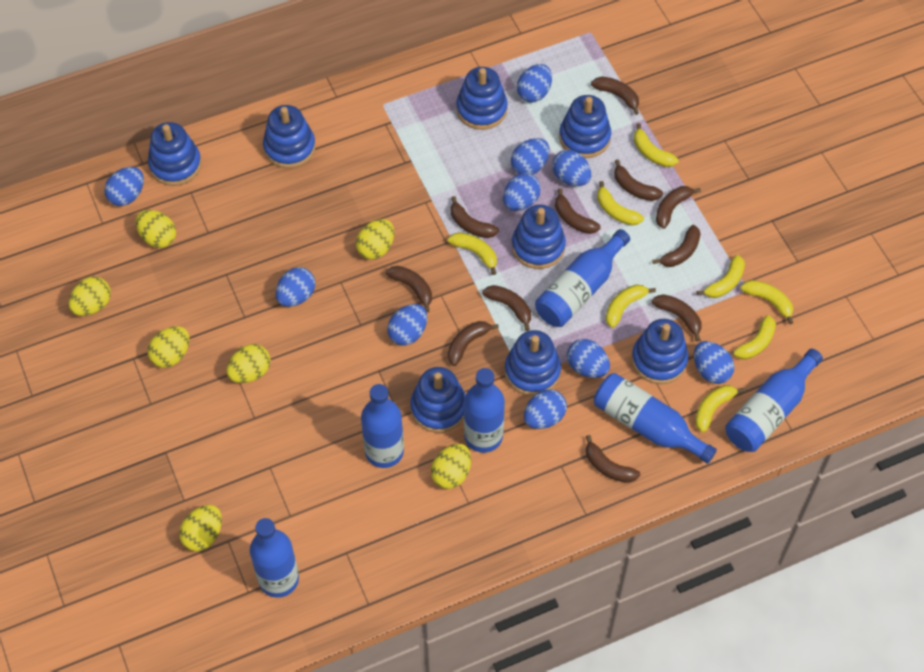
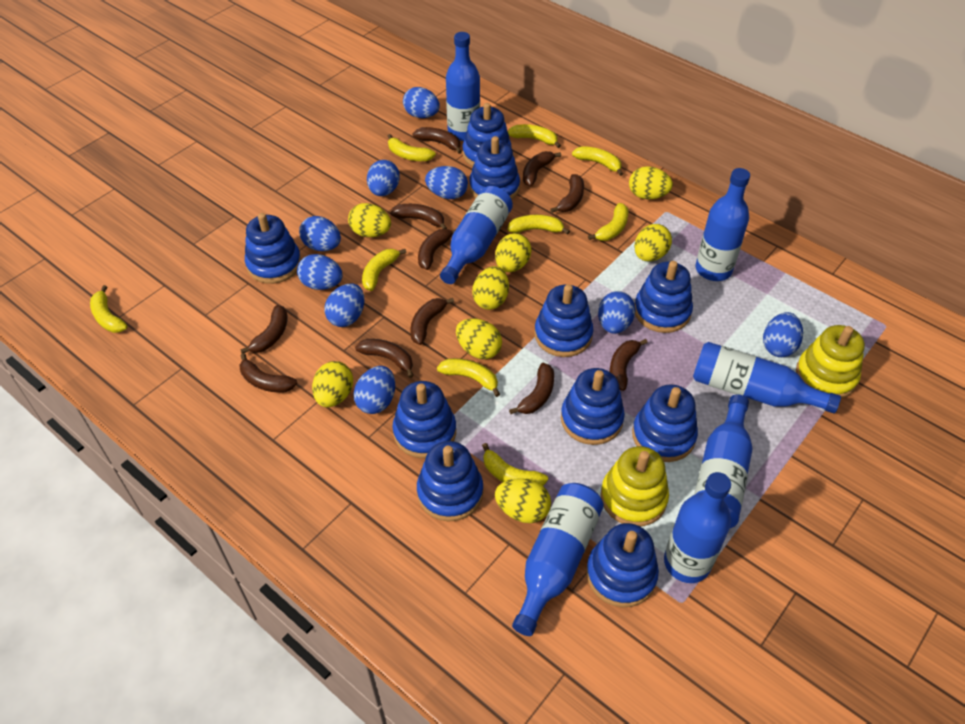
blue bottle: [250,518,299,598] [361,384,404,468] [464,368,505,453] [535,229,630,327] [594,373,717,464] [725,349,823,452] = 6 -> [440,186,513,284] [446,32,480,141] [512,483,604,636] [664,472,731,583] [693,342,841,413] [694,394,752,528] [696,168,750,281] = 7
blue egg: [104,167,144,206] [276,267,315,307] [387,304,427,346] [503,173,541,211] [511,138,550,175] [517,64,552,102] [524,389,567,429] [552,150,591,186] [567,339,610,378] [694,341,734,384] = 10 -> [297,254,343,290] [299,216,341,251] [324,283,364,327] [353,366,395,414] [367,160,400,196] [403,87,440,118] [425,166,468,199] [598,291,636,334] [763,312,803,357] = 9
blue stacking toy: [148,122,202,186] [263,105,316,168] [410,367,466,433] [456,67,508,130] [505,330,561,396] [512,204,566,269] [559,95,611,158] [631,319,689,384] = 8 -> [245,213,301,284] [392,381,456,458] [417,441,483,522] [462,103,512,166] [469,136,520,200] [534,284,594,357] [561,368,625,445] [586,523,659,607] [632,384,698,462] [635,261,693,333] = 10
yellow banana: [448,232,497,275] [597,181,644,226] [606,284,656,328] [634,123,679,167] [695,385,745,432] [697,255,745,298] [728,315,776,360] [740,280,793,324] = 8 -> [90,285,128,333] [362,249,407,291] [388,134,436,161] [437,358,500,397] [482,443,548,486] [507,215,570,235] [508,124,561,148] [572,146,623,176] [588,203,629,241] = 9
yellow egg: [69,277,111,316] [136,210,176,248] [148,326,189,368] [179,505,222,551] [227,344,270,383] [356,219,394,260] [431,443,471,489] = 7 -> [312,361,353,407] [348,203,391,237] [456,318,502,359] [472,266,509,310] [495,233,532,272] [495,478,551,523] [629,166,673,199] [634,224,672,261] = 8
yellow stacking toy: none = 0 -> [601,446,669,527] [796,325,865,399] = 2

